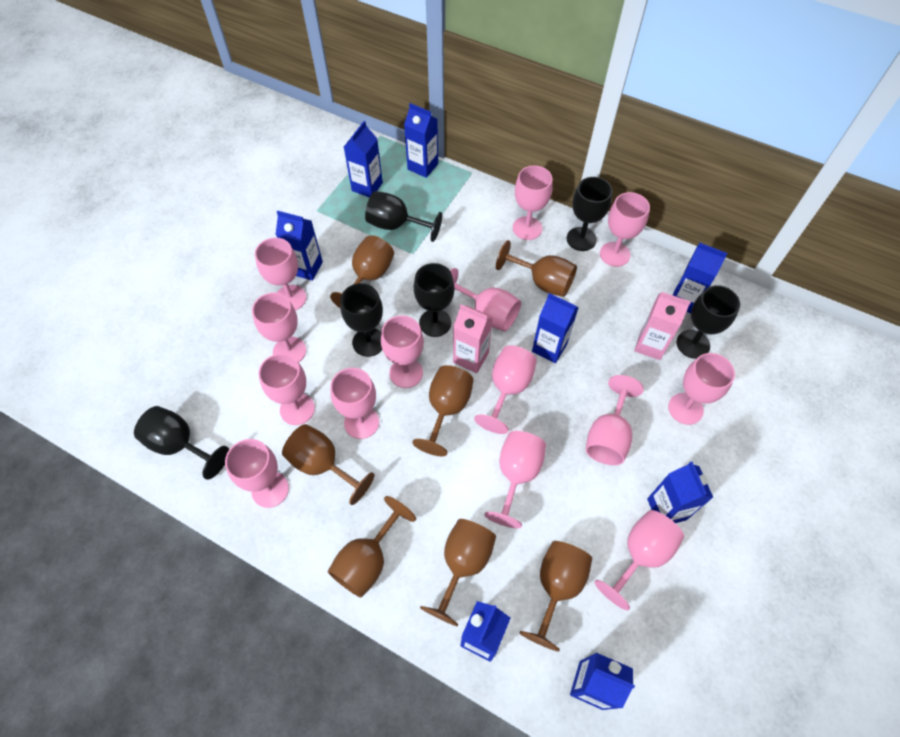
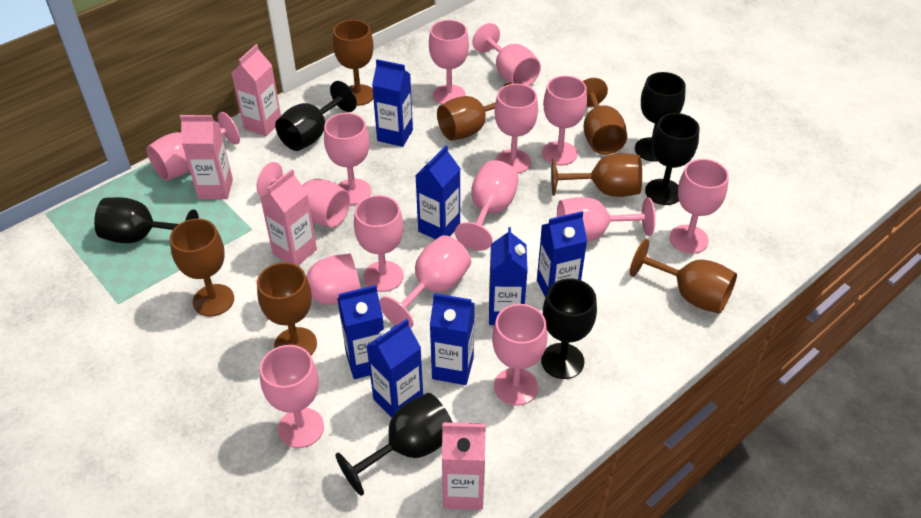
blue carton: [276,211,323,281] [344,121,383,198] [404,103,438,178] [461,601,511,662] [532,293,579,363] [570,653,635,710] [647,462,714,523] [673,243,728,313] = 8 -> [337,285,384,379] [366,319,423,417] [372,59,413,147] [415,145,460,240] [430,293,475,385] [489,227,528,325] [537,211,587,297] = 7
pink carton: [453,304,493,373] [634,292,691,360] = 2 -> [180,115,233,199] [232,44,281,136] [260,169,317,265] [442,422,486,510] = 4
pink goblet: [225,439,289,508] [252,293,306,363] [255,238,306,310] [259,353,315,425] [330,368,379,439] [381,315,424,388] [450,268,521,331] [474,345,537,434] [484,431,546,528] [513,165,552,240] [586,375,644,465] [595,510,684,610] [600,192,650,267] [668,353,735,425] = 14 -> [147,112,240,181] [256,254,361,320] [257,162,350,228] [260,345,324,448] [324,113,371,205] [354,195,404,292] [379,235,471,328] [429,20,469,105] [455,160,518,251] [473,23,541,86] [492,304,547,406] [494,84,538,174] [542,76,587,165] [557,197,656,242] [670,159,729,254] = 15

